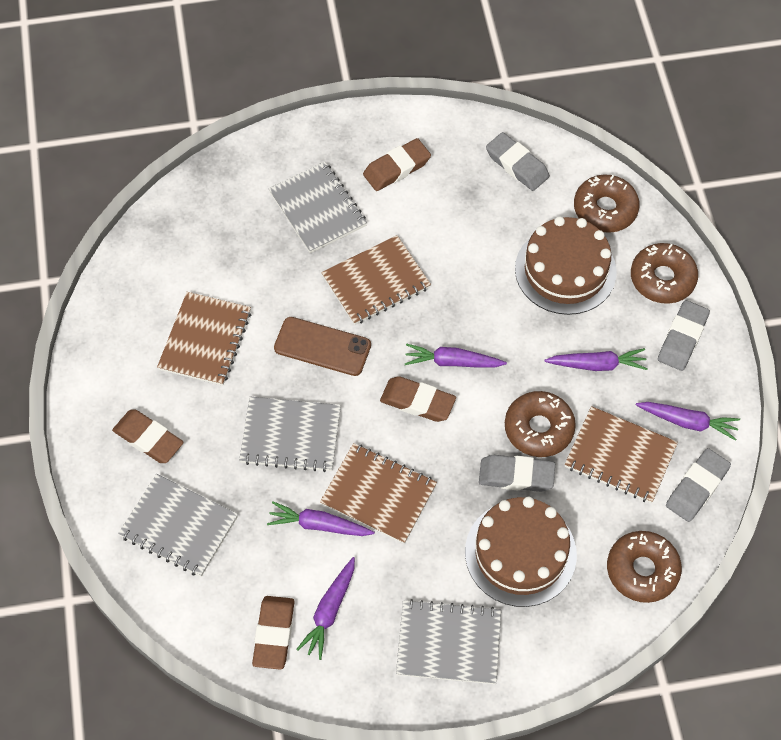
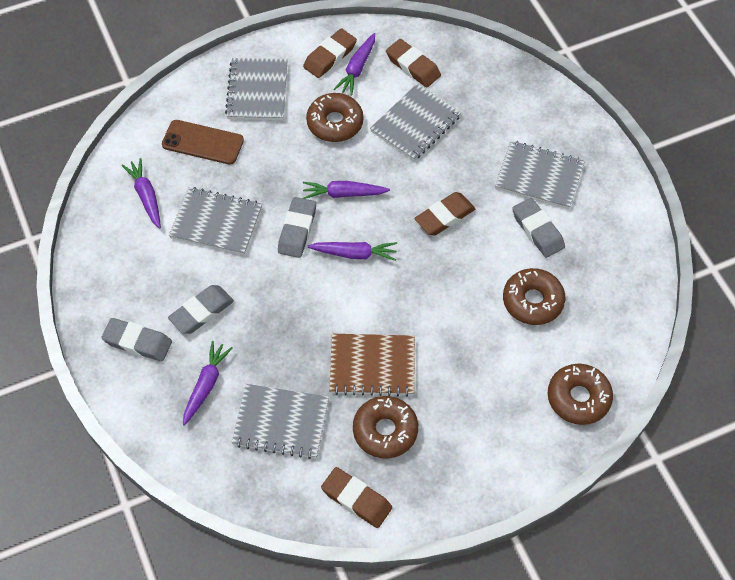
brown cake: [465,497,577,607] [515,216,617,315] = 2 -> none = 0
brown notebook: [157,292,251,386] [320,443,437,544] [321,235,431,325] [565,406,678,503] = 4 -> [329,334,415,397] = 1
grey notebook: [118,474,238,577] [239,397,341,472] [268,162,367,253] [396,599,501,684] = 4 -> [169,187,262,255] [225,58,288,120] [232,384,329,459] [370,83,462,161] [495,141,585,209] = 5

